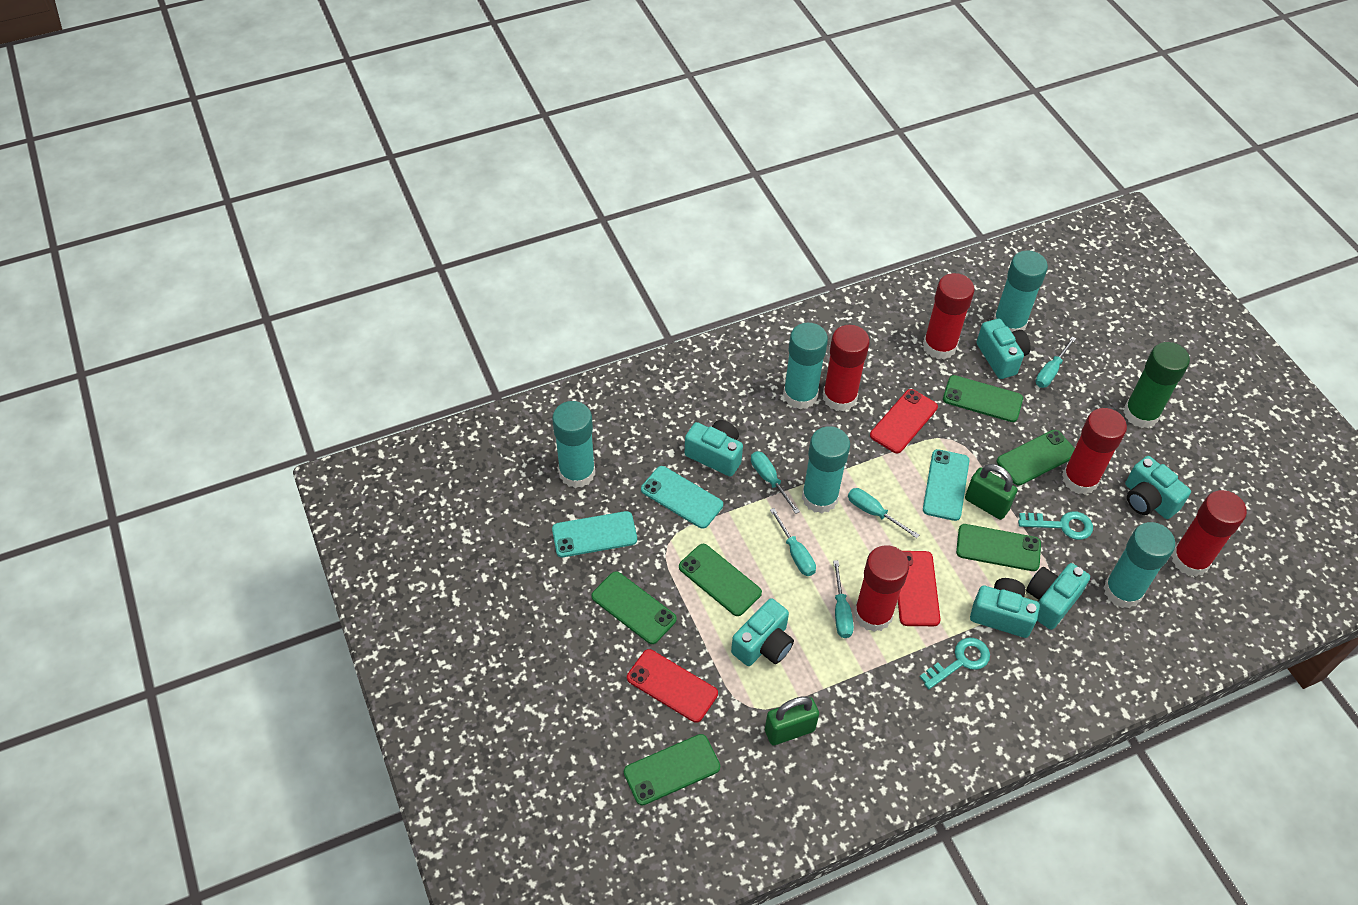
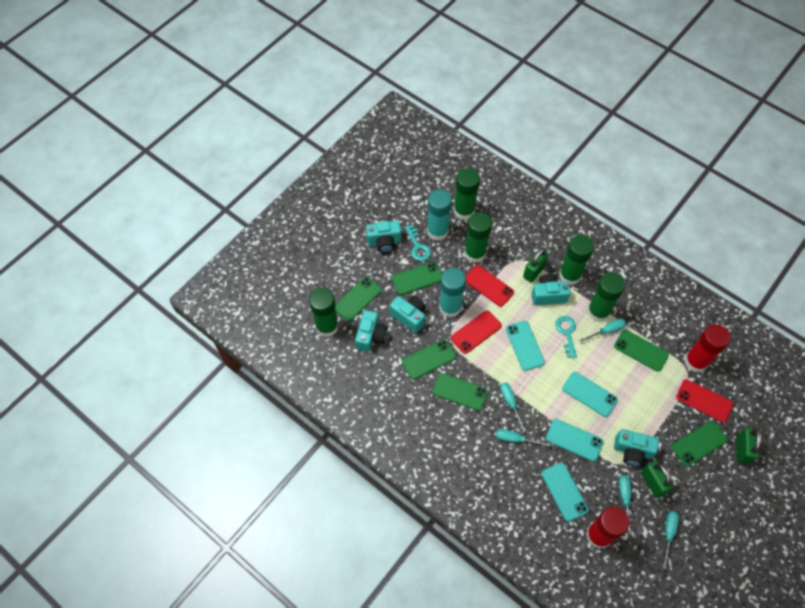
green glue stick: [1123,342,1190,428] = 1 -> [309,288,339,337] [454,168,480,220] [464,212,492,263] [559,235,594,285] [587,273,625,322] = 5
green padlock: [765,696,819,745] [965,464,1018,520] = 2 -> [523,248,549,282] [641,461,673,498] [736,428,762,465] = 3
red glue stick: [823,325,870,411] [854,545,909,632] [923,273,975,360] [1062,408,1127,494] [1171,490,1247,577] = 5 -> [586,507,630,549] [684,324,730,372] = 2
turquoise camera: [685,420,743,477] [731,598,794,666] [970,578,1040,638] [977,319,1031,379] [1026,563,1090,630] [1125,456,1191,519] = 6 -> [355,310,387,352] [366,221,401,253] [390,296,426,333] [531,274,571,305] [614,429,659,467] = 5
turquoise glue stick: [552,401,595,488] [783,323,828,409] [802,426,850,513] [994,250,1048,332] [1103,522,1175,608] = 5 -> [427,189,452,241] [439,268,466,318] = 2
turquoise phone: [552,511,637,557] [641,466,723,529] [923,449,969,521] = 3 -> [506,321,545,371] [541,463,589,522] [546,419,604,462] [562,372,618,417] = 4

